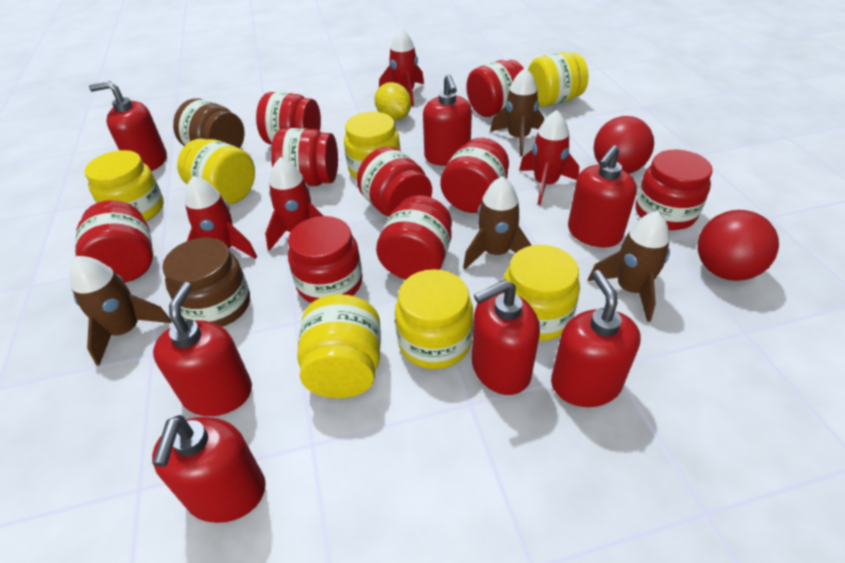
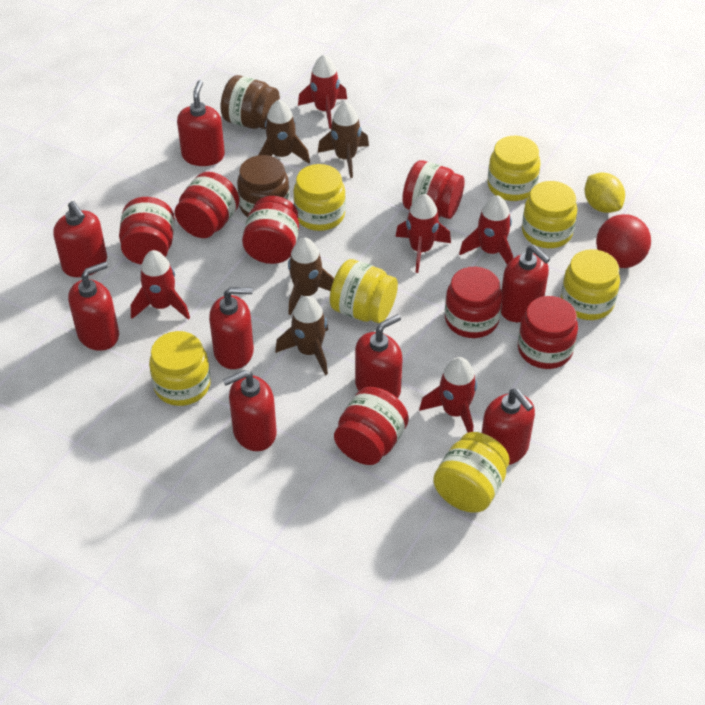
red ball: [593,116,654,174] [697,210,779,281] = 2 -> [596,214,651,268] = 1
red jar: [75,200,153,283] [256,92,321,145] [271,128,338,186] [288,216,362,303] [357,147,432,216] [376,195,452,280] [440,138,509,213] [466,60,524,117] [635,150,713,230] = 9 -> [119,197,175,265] [175,172,240,238] [242,196,299,264] [334,387,409,465] [402,160,464,219] [445,267,502,338] [518,296,578,369] = 7
red rocket: [185,176,257,259] [265,157,323,251] [379,28,424,106] [519,110,579,205] = 4 -> [131,250,190,320] [298,54,347,129] [395,194,451,273] [419,357,477,433] [459,195,513,264] = 5
red soap dispenser: [89,81,167,171] [152,415,266,523] [153,282,252,416] [423,75,472,166] [472,280,540,395] [551,270,641,407] [568,145,637,248] = 7 -> [53,201,107,277] [68,262,119,351] [177,80,225,166] [209,287,254,369] [223,370,277,451] [355,314,402,398] [482,389,535,465] [501,245,550,322] = 8

